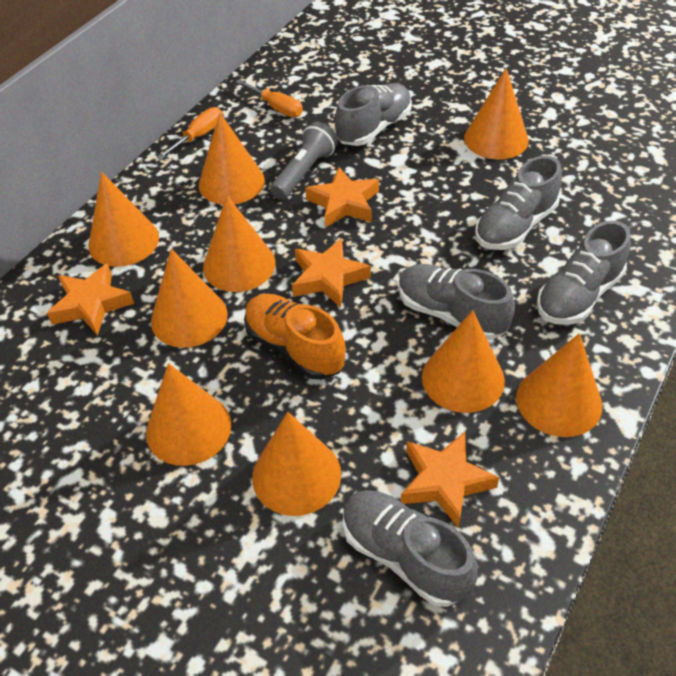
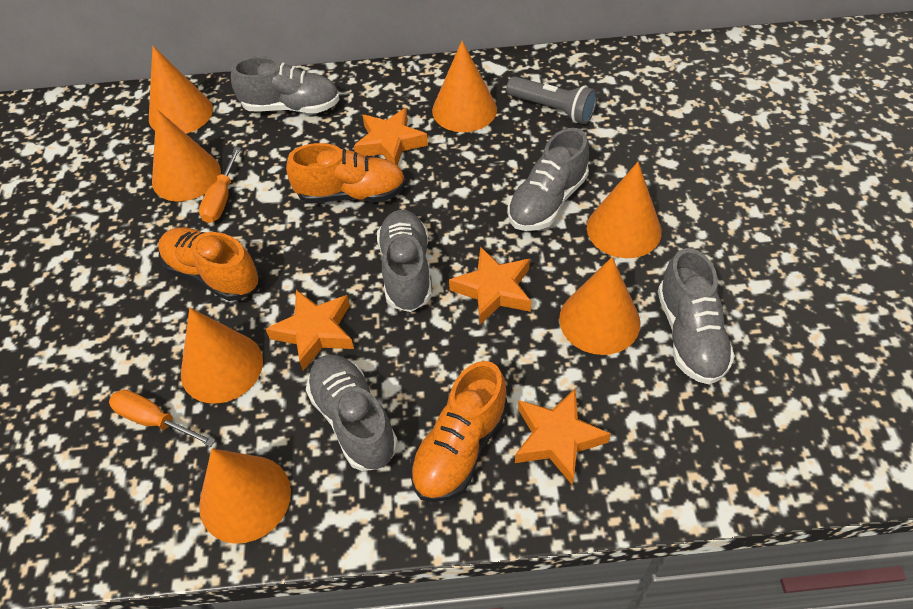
orange cone: [89,172,159,267] [146,363,231,466] [151,249,227,348] [199,113,265,205] [203,195,276,292] [252,412,341,516] [422,310,505,413] [464,68,529,159] [516,333,602,437] = 9 -> [149,46,213,134] [152,109,221,202] [181,308,263,403] [199,448,291,544] [432,41,497,132] [559,257,640,355] [587,162,662,258] = 7
orange shoe: [244,294,346,380] = 1 -> [158,227,260,301] [286,143,406,203] [410,361,508,502] = 3

